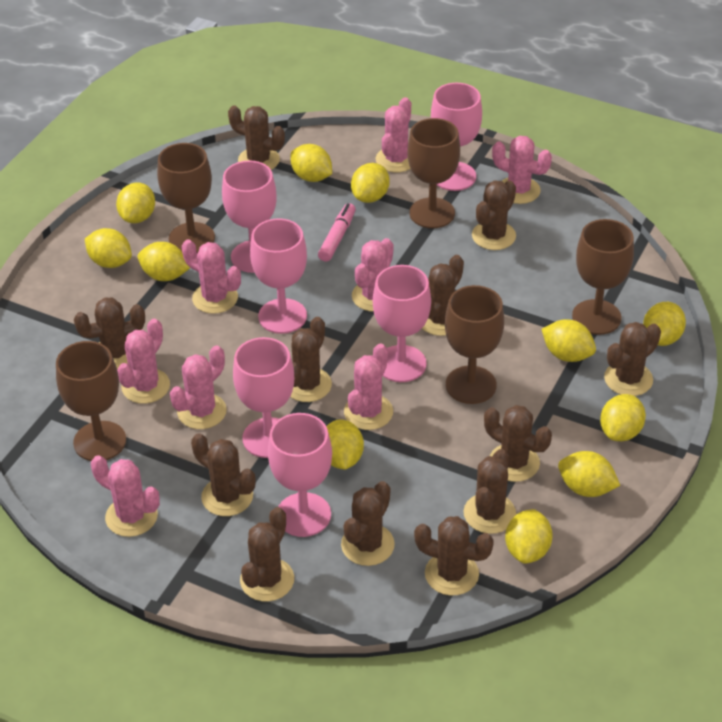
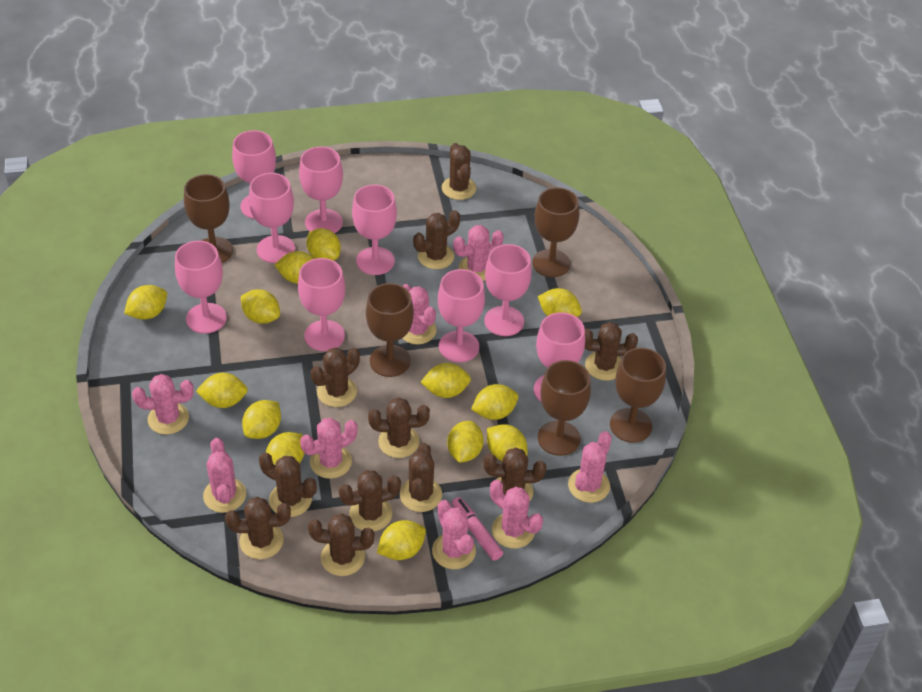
brown cactus: [74,297,145,370] [191,433,256,516] [228,106,285,170] [240,507,294,601] [290,317,332,402] [341,481,395,566] [414,516,494,596] [422,255,464,336] [464,449,516,534] [472,180,516,250] [484,405,552,482] [604,322,661,396] = 12 -> [225,497,291,559] [259,453,317,517] [308,514,374,576] [311,347,360,407] [339,470,401,531] [368,397,430,458] [400,443,442,512] [413,210,460,269] [442,143,476,200] [484,447,546,502] [584,322,638,381] = 11
pink goblet: [222,160,277,273] [233,337,294,458] [250,218,307,334] [268,413,332,537] [373,265,431,382] [431,83,482,191] = 6 -> [175,241,227,334] [232,130,276,219] [249,173,295,263] [298,258,345,351] [299,147,343,233] [352,185,397,275] [438,269,485,362] [484,244,532,336] [534,312,585,402] = 9
yellow lemon: [85,228,132,268] [116,182,155,223] [138,242,190,281] [290,144,332,182] [326,419,364,470] [351,163,390,203] [505,509,553,564] [542,319,596,362] [558,451,620,497] [600,394,646,441] [643,302,686,346] = 11 -> [124,285,167,320] [196,373,248,408] [241,289,280,324] [242,400,281,439] [266,432,305,466] [275,251,314,284] [307,228,341,261] [377,520,426,560] [421,363,471,398] [447,421,484,463] [471,384,518,420] [487,424,527,461] [538,288,582,317] = 13

